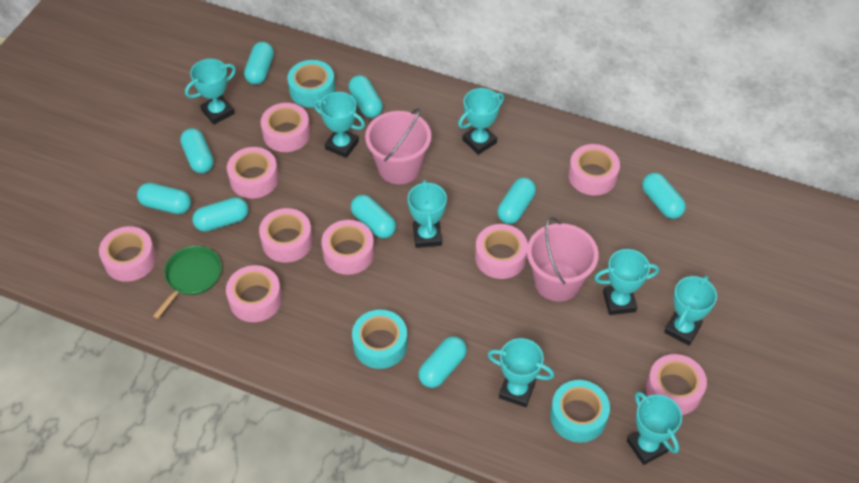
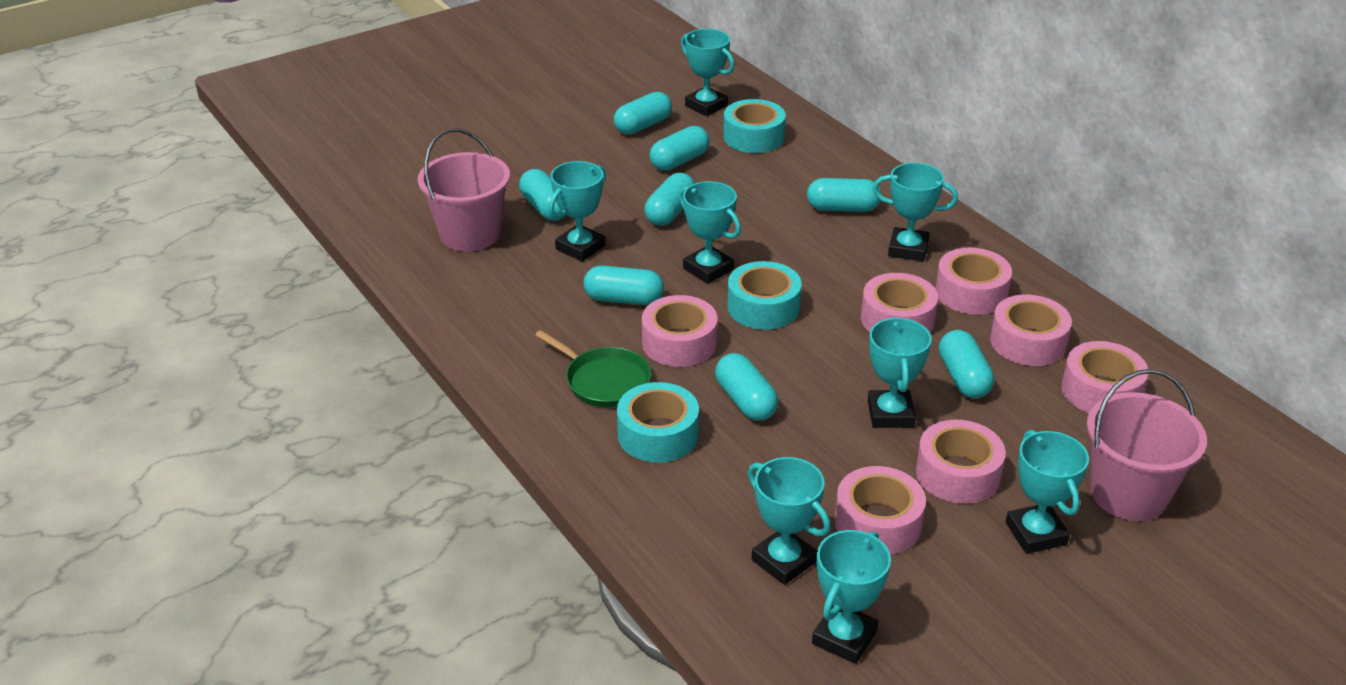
pink tape: [99,226,156,282] [226,265,282,322] [227,147,279,199] [259,208,313,263] [261,103,310,152] [321,220,374,275] [475,224,528,279] [568,144,620,195] [646,354,707,415] = 9 -> [642,295,717,367] [835,466,926,554] [861,273,938,332] [916,420,1006,504] [935,248,1012,315] [990,294,1072,366] [1061,341,1148,413] = 7
turquoise capsule: [137,183,191,214] [180,128,214,173] [192,197,249,232] [244,42,274,85] [348,75,383,118] [351,195,396,239] [418,336,467,388] [497,178,536,224] [642,173,686,219] = 9 -> [519,169,566,221] [583,266,664,305] [614,92,672,135] [644,173,695,226] [650,126,709,171] [715,353,778,421] [807,178,881,212] [939,330,994,398] = 8

